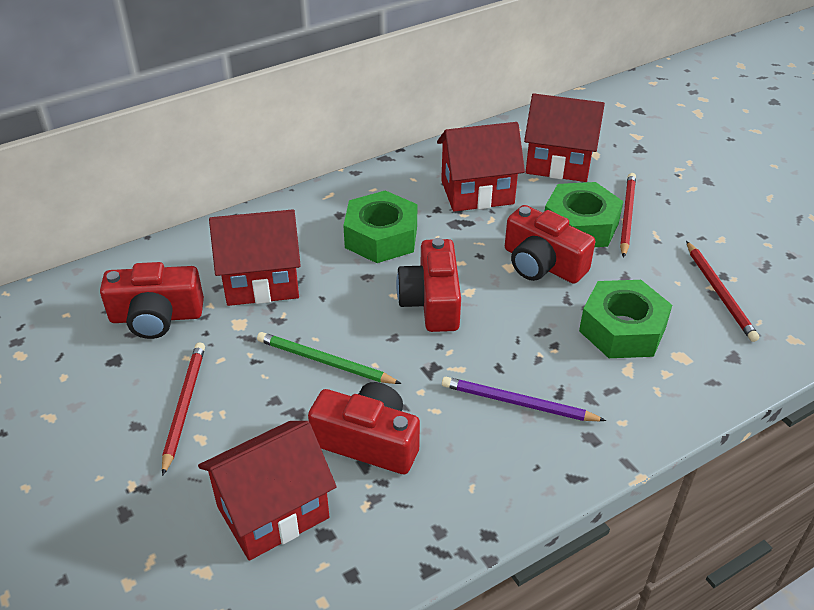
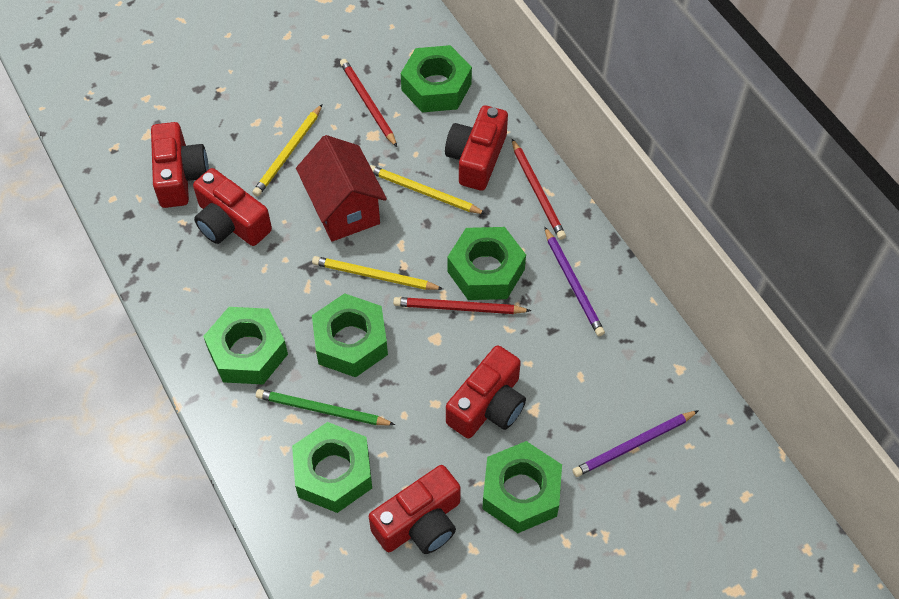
green nut: [343,190,417,263] [545,182,623,247] [579,280,672,358] = 3 -> [203,307,288,384] [292,422,372,513] [312,293,388,377] [401,45,472,113] [447,227,526,300] [482,441,562,533] = 6
purple pencil: [442,377,606,421] = 1 -> [544,226,605,336] [572,410,699,477] = 2
red camera: [100,262,204,339] [308,382,420,474] [396,238,461,332] [505,205,595,284] = 4 -> [151,122,209,208] [193,168,272,246] [369,465,461,554] [445,105,508,191] [446,345,526,439] = 5
red house: [198,421,337,561] [209,209,301,306] [437,122,525,212] [524,93,605,182] = 4 -> [296,135,387,242] = 1
yellow pencil: none = 0 -> [252,104,322,197] [312,256,443,290] [370,165,486,214] = 3

